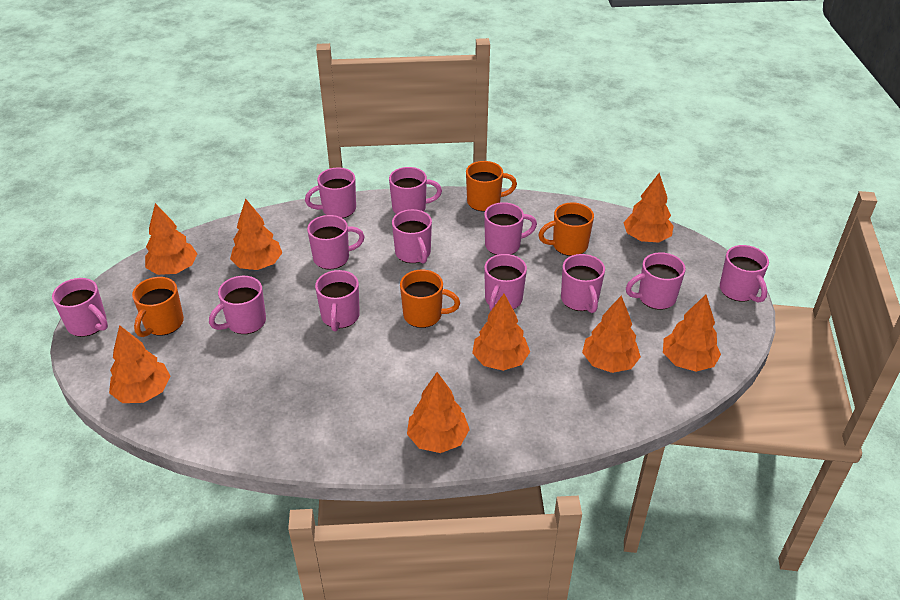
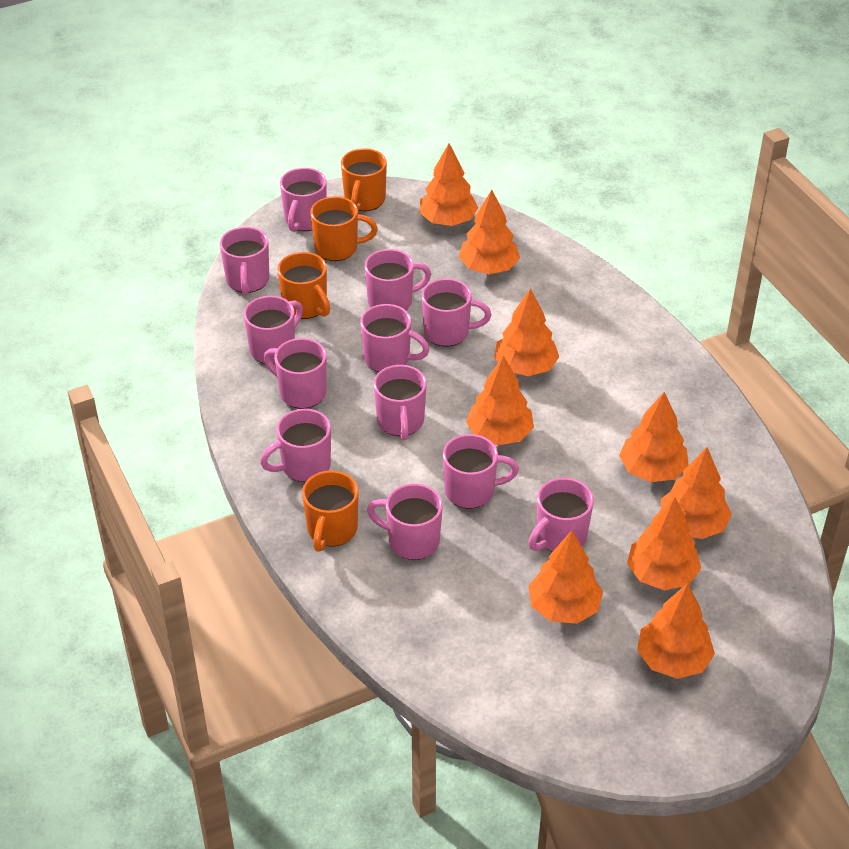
orange tree: [109,325,171,403] [145,203,197,275] [230,198,282,270] [407,372,470,453] [472,294,530,371] [582,296,641,373] [623,173,674,243] [663,295,721,372] = 8 -> [419,143,478,226] [458,190,520,274] [466,355,534,445] [494,288,559,376] [528,531,603,624] [619,392,689,482] [627,497,701,590] [637,583,715,679] [661,447,732,539] = 9

